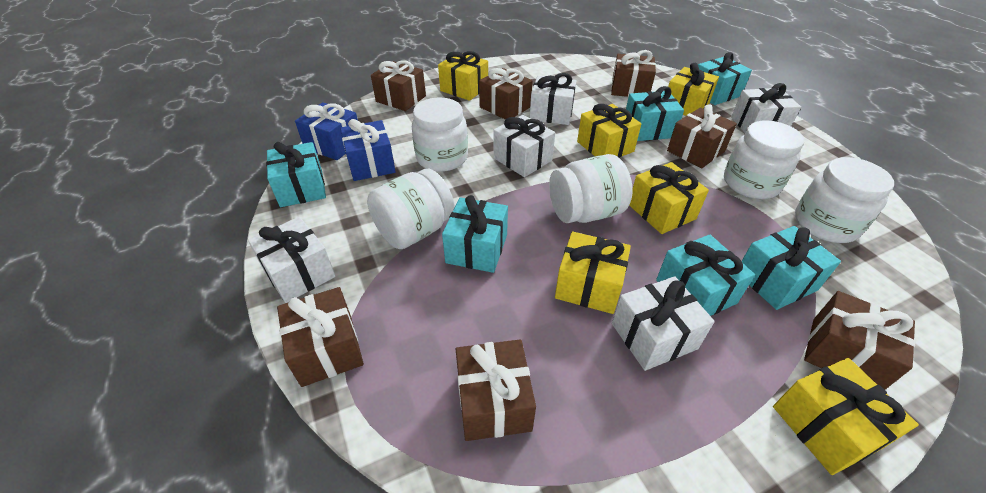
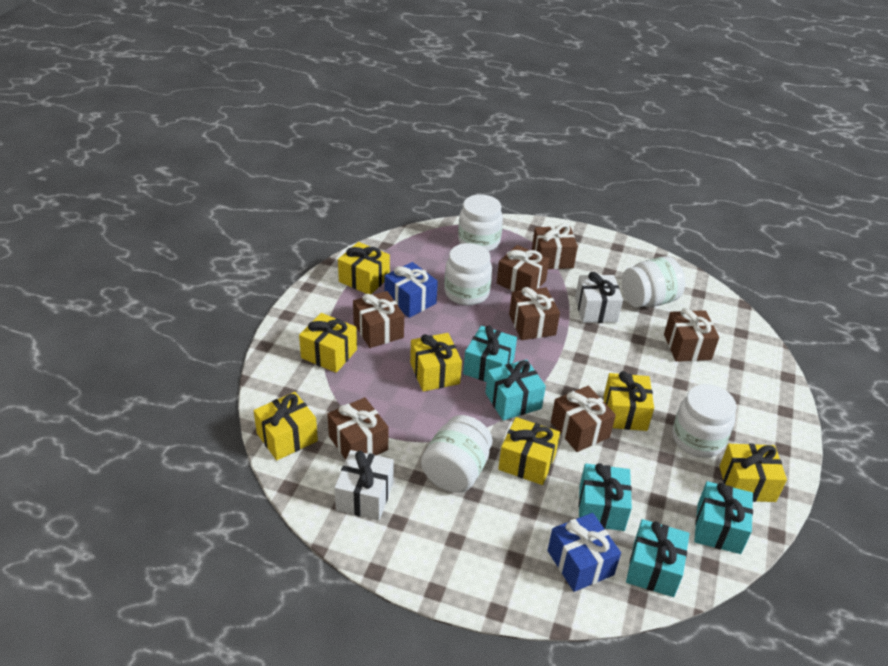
turquoise gift: [266,142,326,207] [442,195,508,273] [626,86,684,141] [656,235,755,316] [698,52,752,105] [742,226,841,310] = 6 -> [463,325,517,382] [485,359,546,420] [579,463,632,531] [626,519,689,597] [694,481,753,554] = 5
white gift: [248,217,336,303] [493,115,555,177] [530,73,577,125] [612,276,715,371] [731,83,801,133] = 5 -> [334,450,394,520] [575,272,623,323] = 2
yellow gift: [438,51,488,101] [555,232,631,314] [577,104,641,158] [629,162,709,234] [668,63,719,116] [773,358,919,475] = 6 -> [254,392,318,460] [299,313,357,373] [338,242,390,294] [410,333,462,392] [498,417,560,485] [604,371,654,431] [719,444,787,502] = 7

